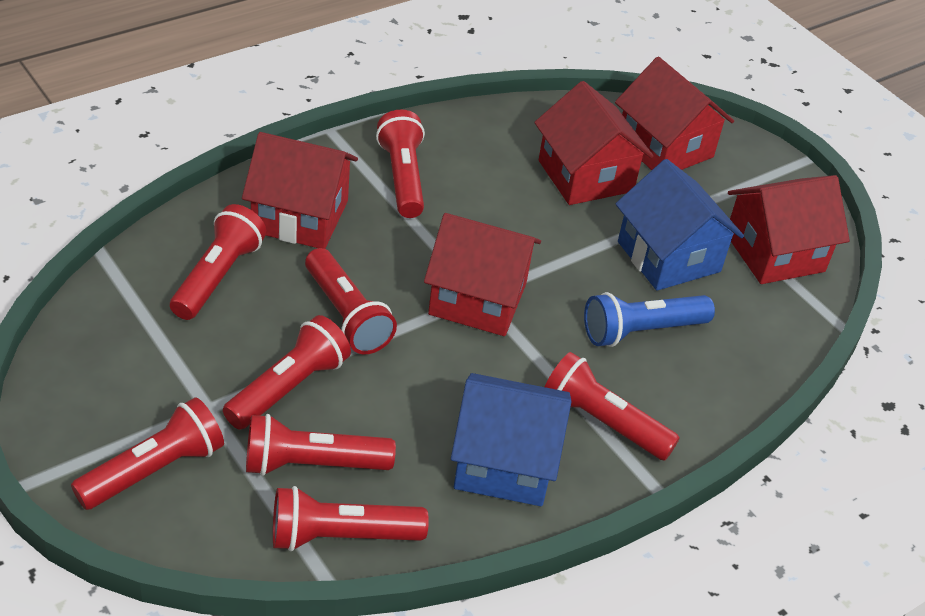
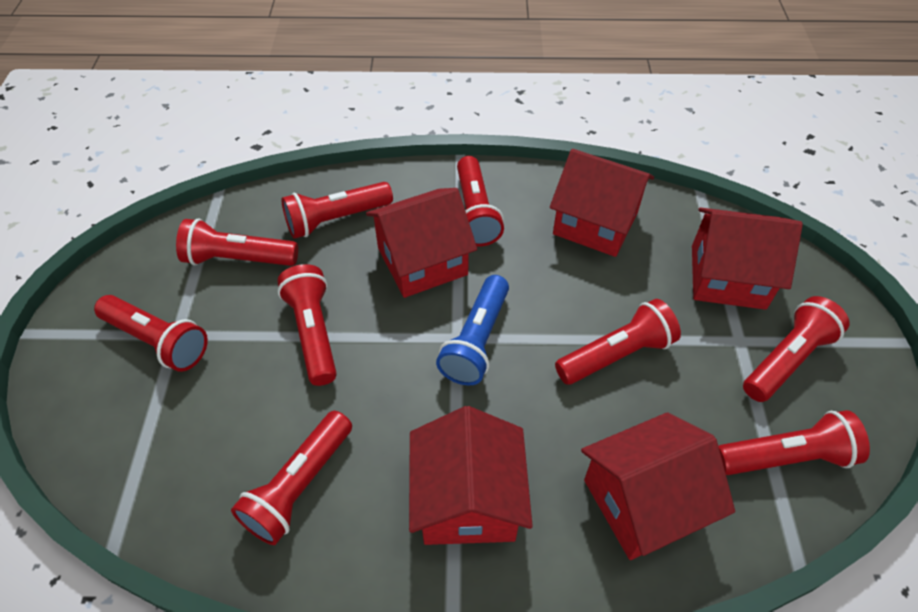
blue house: [451,373,571,506] [615,159,744,291] = 2 -> none = 0
red flashlight: [71,397,224,510] [170,204,266,320] [223,315,351,430] [246,414,396,476] [273,486,429,551] [305,248,397,355] [376,110,425,218] [544,352,680,460] = 8 -> [94,295,208,372] [176,218,298,266] [231,411,352,545] [277,264,337,386] [282,182,393,239] [457,156,504,246] [555,299,681,385] [718,410,870,475] [743,296,850,402] = 9

